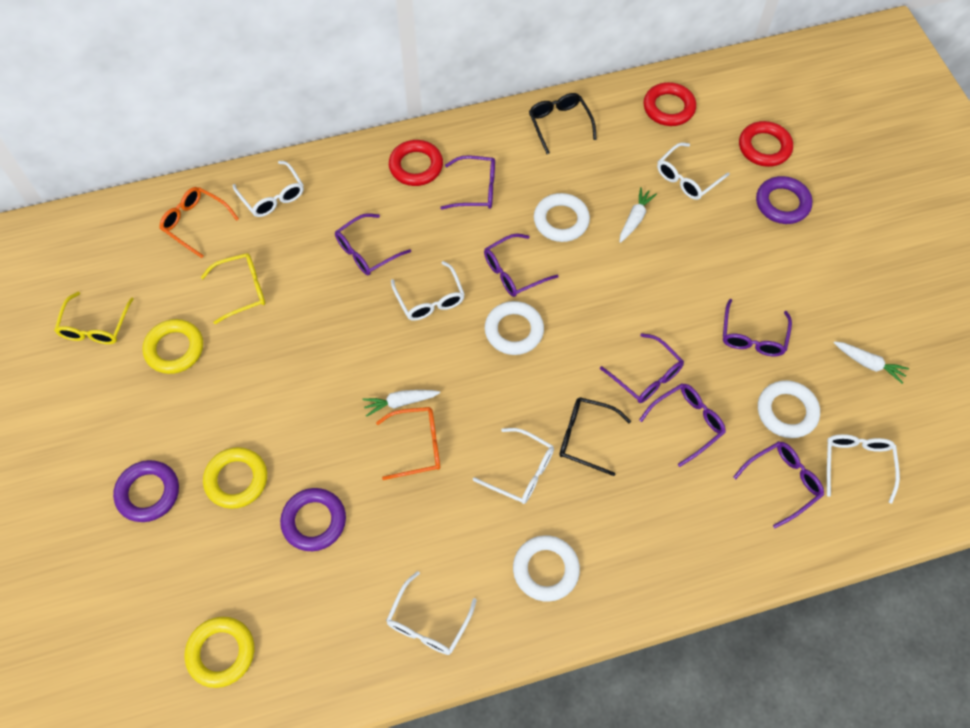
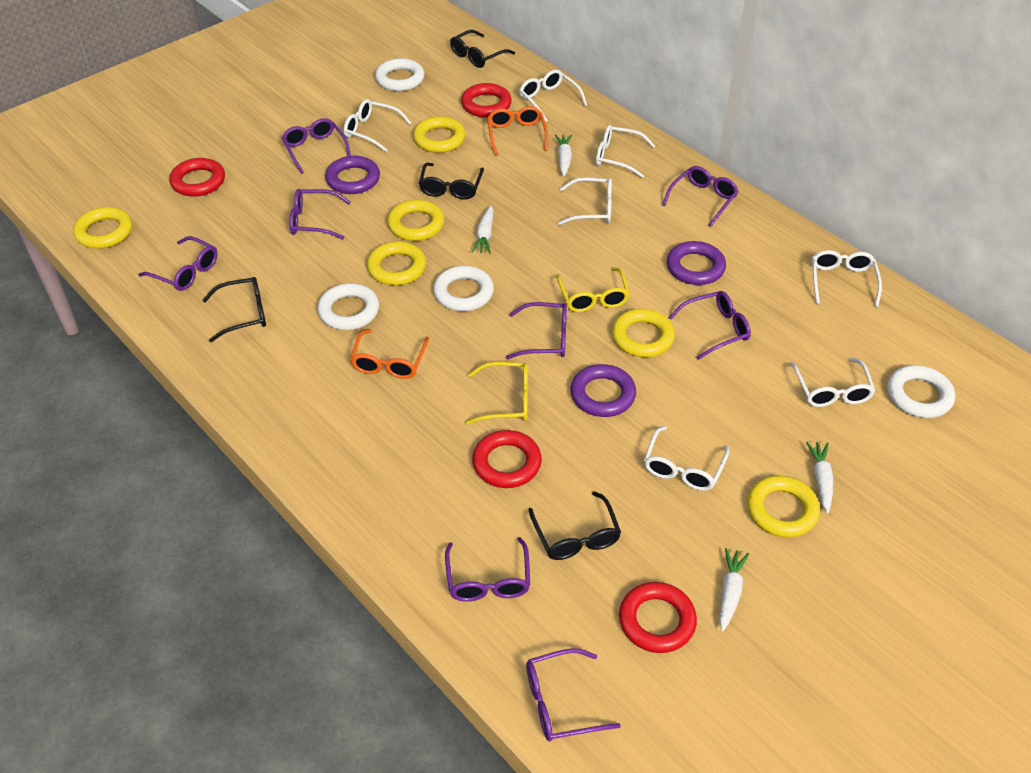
black glasses: [529,93,597,154] [559,397,631,476] = 2 -> [203,277,266,342] [419,163,484,199] [450,30,515,68] [528,491,621,560] = 4
purple glasses: [335,213,411,275] [440,155,495,210] [484,233,559,297] [600,333,684,403] [639,383,726,467] [723,299,792,356] [733,441,824,528] = 7 -> [138,236,218,291] [282,118,351,174] [289,189,351,239] [445,537,530,602] [506,302,567,359] [526,648,621,741] [662,166,739,227] [669,291,751,360] = 8
red ring: [389,140,443,186] [643,82,696,126] [739,121,793,167] = 3 -> [169,158,225,197] [461,83,512,117] [472,430,542,488] [619,582,697,653] = 4
white carrot: [363,390,440,417] [619,187,657,243] [834,341,909,384] = 3 -> [472,206,494,254] [555,135,572,176] [719,548,749,631] [806,442,833,514] = 4
white glasses: [233,161,304,217] [386,571,477,655] [391,261,465,321] [473,428,554,504] [657,142,730,200] [827,434,900,504] = 6 -> [344,99,411,152] [519,70,587,122] [557,177,612,225] [596,125,655,178] [644,426,729,491] [790,358,875,407] [812,250,882,307] = 7
yellow ring: [142,319,203,374] [185,617,254,688] [203,447,267,509] = 3 -> [73,207,132,249] [367,241,426,286] [387,200,444,241] [413,116,465,153] [612,309,675,357] [747,476,820,537] = 6

